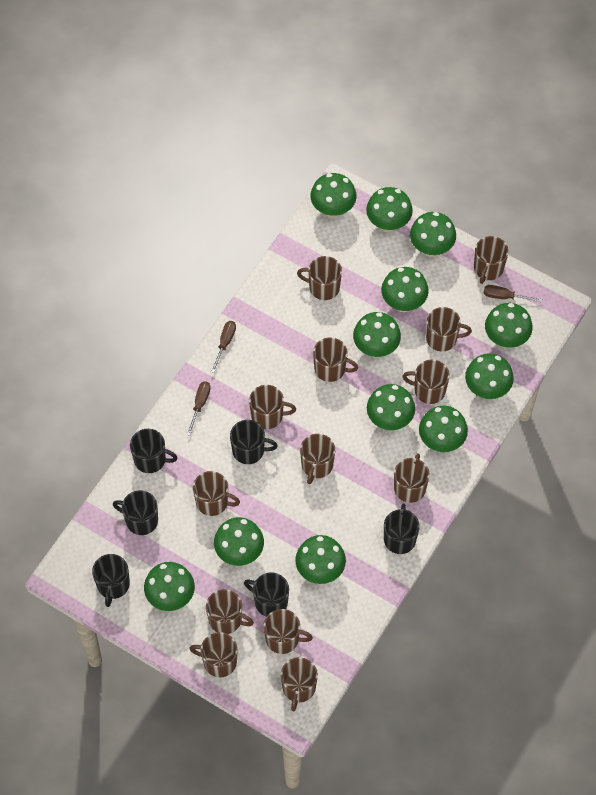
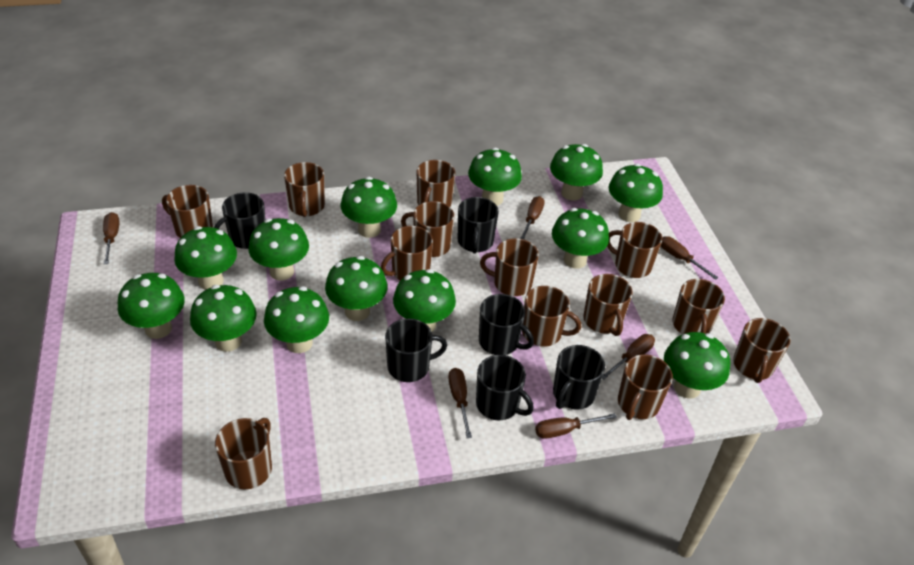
brown screwdriver: [187,381,211,436] [211,321,236,373] [484,285,542,302] = 3 -> [103,212,120,264] [448,368,472,438] [520,196,545,240] [535,413,617,439] [602,334,655,379] [661,236,719,280] = 6
green mushroom: [144,562,195,611] [214,517,264,566] [295,535,346,584] [310,173,356,218] [353,312,401,357] [366,187,413,232] [367,384,415,430] [381,267,429,312] [410,212,456,257] [419,406,468,452] [465,353,514,399] [485,303,533,348] = 12 -> [118,273,185,339] [174,226,237,290] [190,285,257,352] [248,218,309,281] [264,286,329,353] [325,256,388,321] [341,177,397,238] [393,269,456,332] [468,147,522,206] [550,144,603,201] [552,208,609,269] [609,163,663,222] [664,332,730,399] = 13

